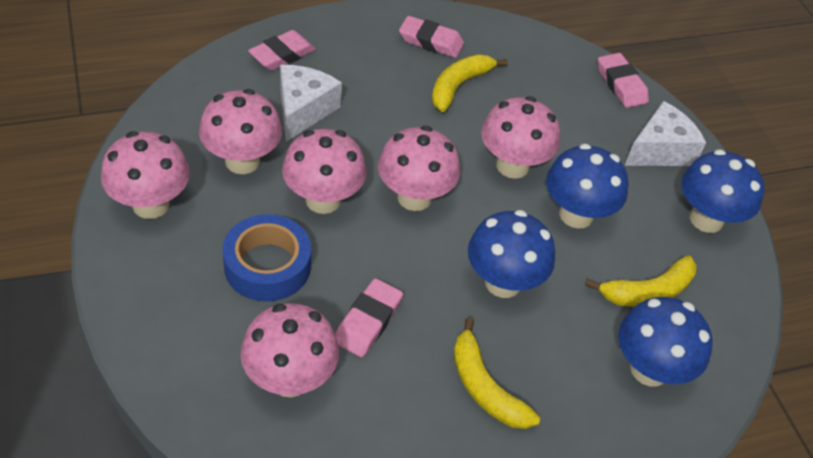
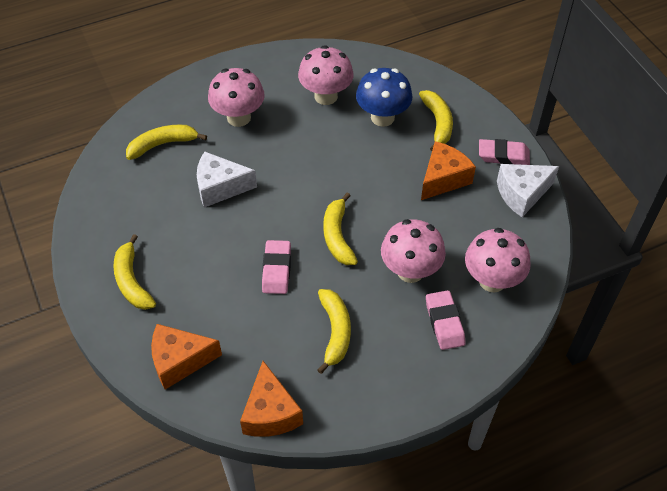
blue mushroom: [468,210,555,298] [546,144,628,229] [618,297,713,386] [681,149,765,233] = 4 -> [356,68,412,127] = 1
blue tape: [222,214,311,302] = 1 -> none = 0
orange cheese: none = 0 -> [151,324,222,390] [240,361,303,437] [421,141,476,200] = 3
pink eraser: [248,30,316,70] [335,278,403,357] [399,16,464,58] [598,53,649,108] = 4 -> [262,240,291,294] [426,290,466,350] [479,139,530,165] = 3
pink mushroom: [101,131,190,219] [199,89,282,174] [240,303,339,397] [282,129,367,214] [378,126,460,211] [481,96,560,179] = 6 -> [208,68,265,127] [298,45,354,105] [381,219,446,283] [465,228,531,293] = 4
yellow banana: [432,54,508,112] [453,318,540,429] [586,255,697,307] = 3 -> [113,234,156,310] [126,125,207,160] [317,289,351,374] [323,193,358,265] [419,90,453,151] = 5

